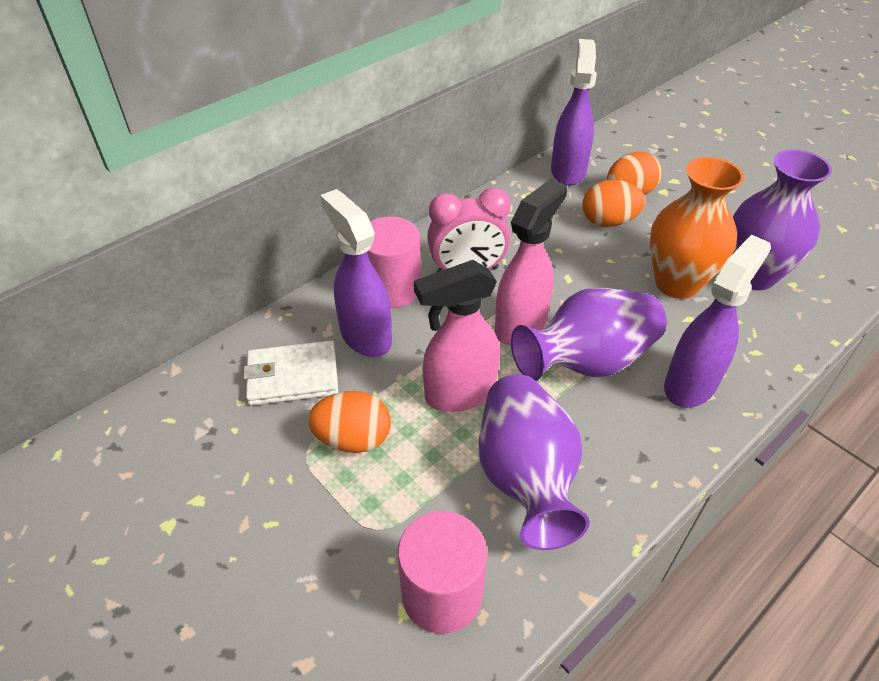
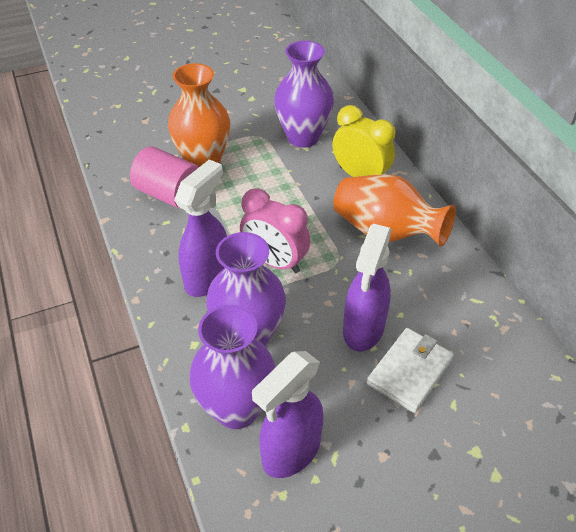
orange egg: [308,391,391,453] [583,180,646,227] [607,151,662,195] = 3 -> none = 0
orange vase: [650,157,744,299] = 1 -> [168,63,230,167] [333,174,456,247] = 2
pink cylinder: [367,216,421,308] [398,511,487,634] = 2 -> [130,146,199,209] = 1
pink spray bottle: [414,260,500,412] [495,179,567,345] = 2 -> none = 0
yellow clock: none = 0 -> [332,105,395,177] = 1

